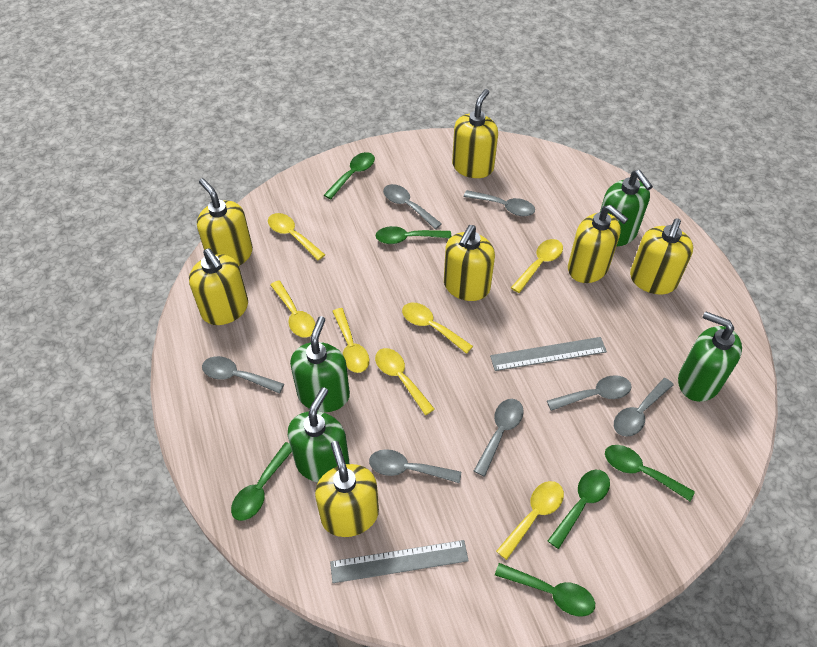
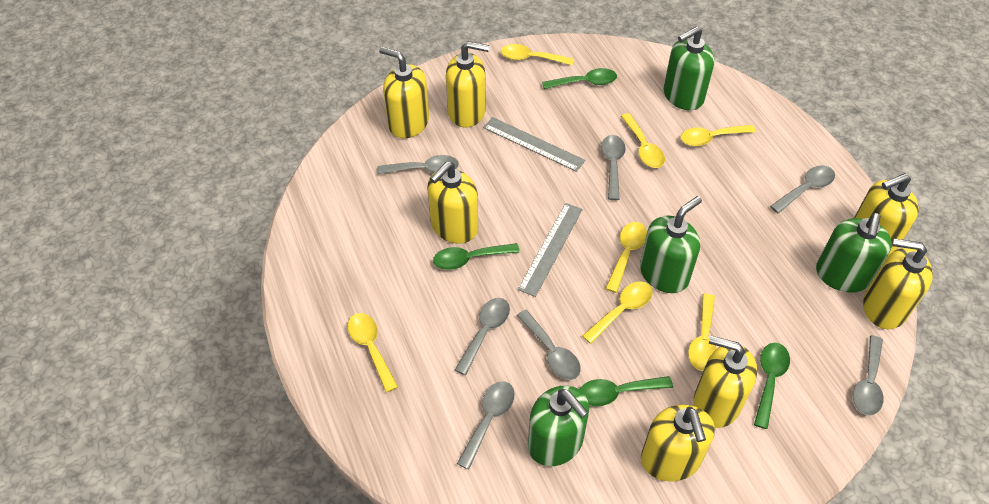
green spoon: [231,442,292,521] [324,152,375,199] [376,226,451,244] [495,563,595,617] [548,470,610,549] [605,445,695,501] = 6 -> [433,243,520,270] [542,68,617,89] [579,376,673,406] [754,343,790,429] = 4

